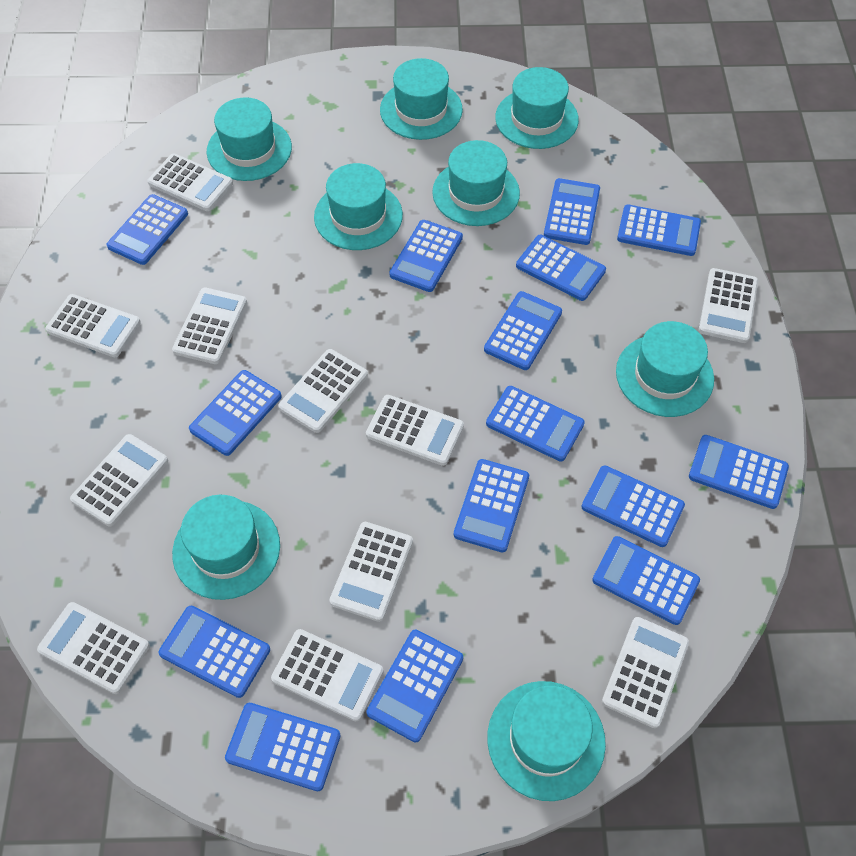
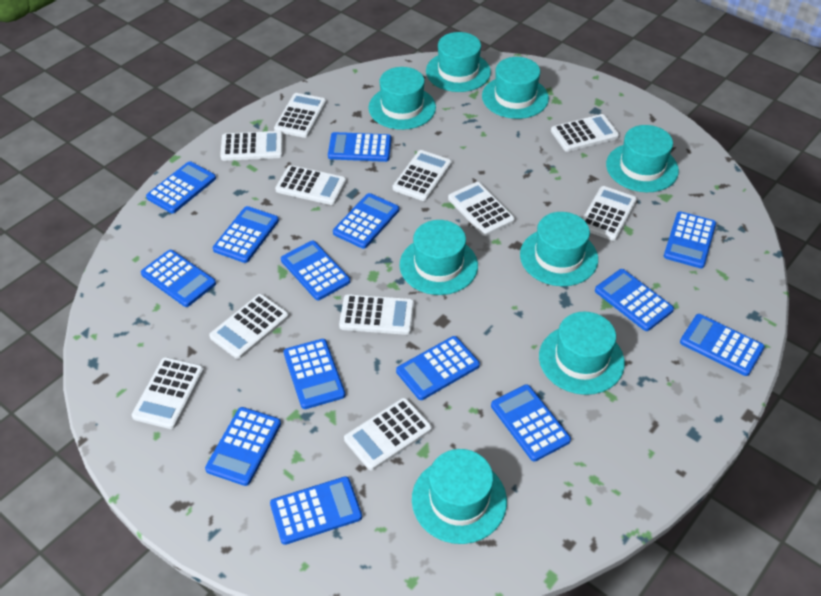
blue calculator: [107,194,188,265] [158,605,270,698] [189,370,282,456] [225,703,341,791] [367,630,463,742] [389,220,463,292] [454,459,529,553] [484,291,562,370] [486,386,585,462] [516,235,606,301] [544,178,600,245] [581,465,685,547] [592,536,700,625] [617,204,701,256] [689,435,789,509] = 15 -> [141,250,216,307] [146,161,216,213] [205,407,281,486] [213,206,279,263] [270,476,362,545] [281,241,350,300] [284,339,346,409] [328,132,391,162] [333,193,399,249] [396,336,480,400] [491,384,571,461] [595,269,674,331] [664,211,716,268] [680,314,765,376] = 14

